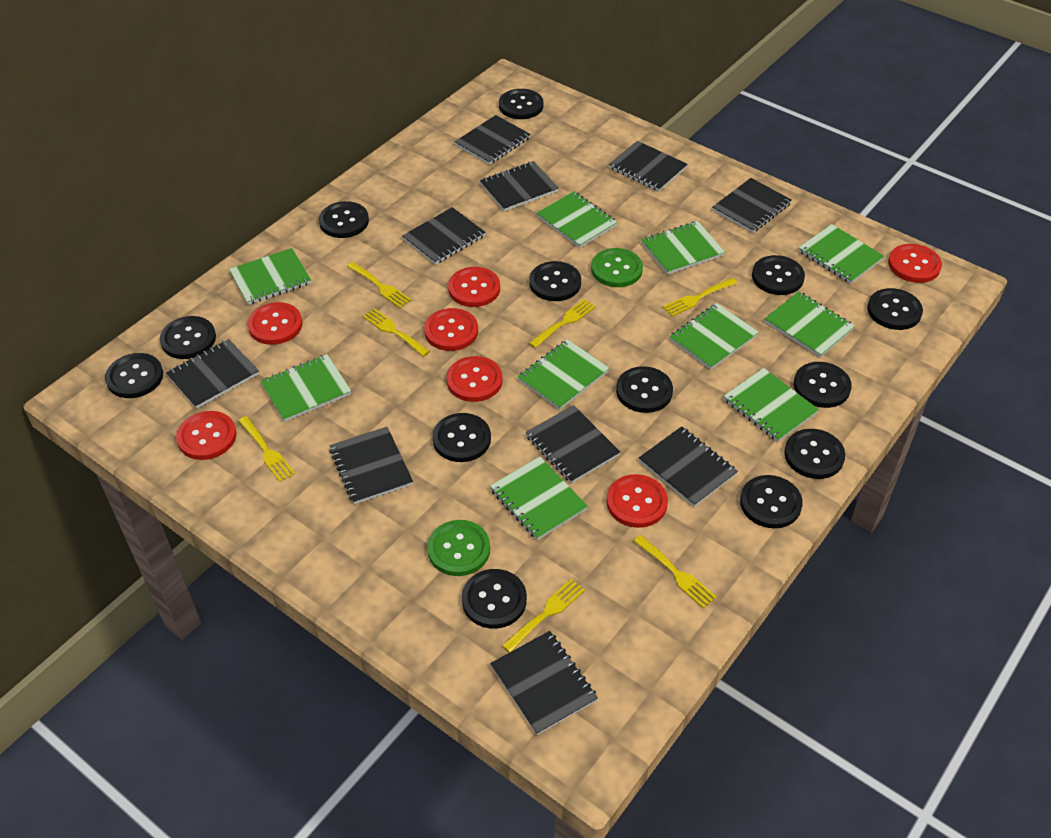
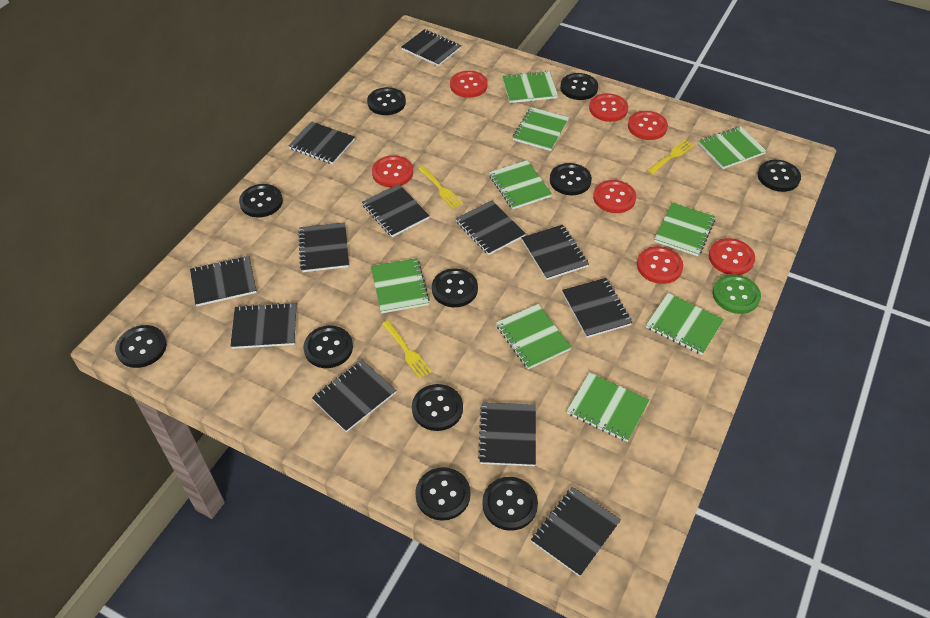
black button: [105,353,163,398] [160,316,216,359] [319,201,369,238] [432,413,491,462] [462,569,527,629] [499,89,543,119] [529,261,581,301] [616,366,673,413] [740,475,803,528] [752,255,805,295] [784,429,845,479] [794,362,852,408] [867,288,923,330] = 13 -> [115,325,167,368] [239,184,283,218] [303,325,353,368] [367,87,406,115] [412,384,463,431] [415,467,470,521] [432,269,478,307] [482,477,538,531] [550,163,592,195] [560,73,598,100] [757,160,801,192] = 11
black notebook: [166,339,259,409] [329,427,413,504] [402,207,486,265] [455,115,531,165] [480,161,559,211] [490,631,598,735] [525,405,620,483] [609,141,688,191] [639,426,738,507] [713,178,792,233] = 10 -> [190,256,257,306] [230,302,297,349] [288,121,355,164] [298,222,349,272] [312,360,397,432] [362,184,430,237] [402,29,461,66] [456,201,526,255] [478,402,536,466] [522,225,589,280] [531,487,621,577] [562,278,632,338] = 12
green button: [427,520,490,576] [591,248,643,287] = 2 -> [713,275,761,314] = 1
green notebook: [229,248,311,305] [261,354,351,422] [490,456,588,540] [518,339,609,410] [536,191,618,248] [641,221,725,275] [669,303,759,370] [723,368,819,442] [764,291,855,357] [799,224,884,284] = 10 -> [371,258,430,313] [489,160,552,209] [496,304,572,369] [502,71,558,103] [513,107,569,151] [567,372,650,442] [646,293,724,355] [654,202,715,256] [698,126,766,169] = 9
yellow fork: [239,416,295,482] [347,262,411,308] [363,308,430,357] [502,579,585,653] [529,299,596,348] [634,535,716,609] [663,278,737,316] = 7 -> [382,320,432,379] [418,166,463,209] [647,140,694,174] = 3

